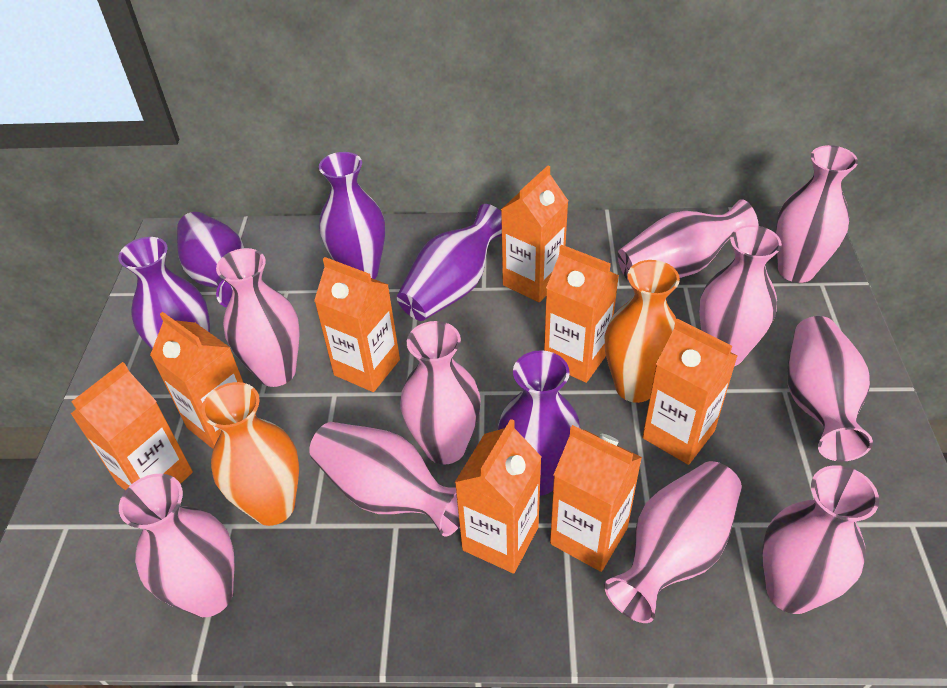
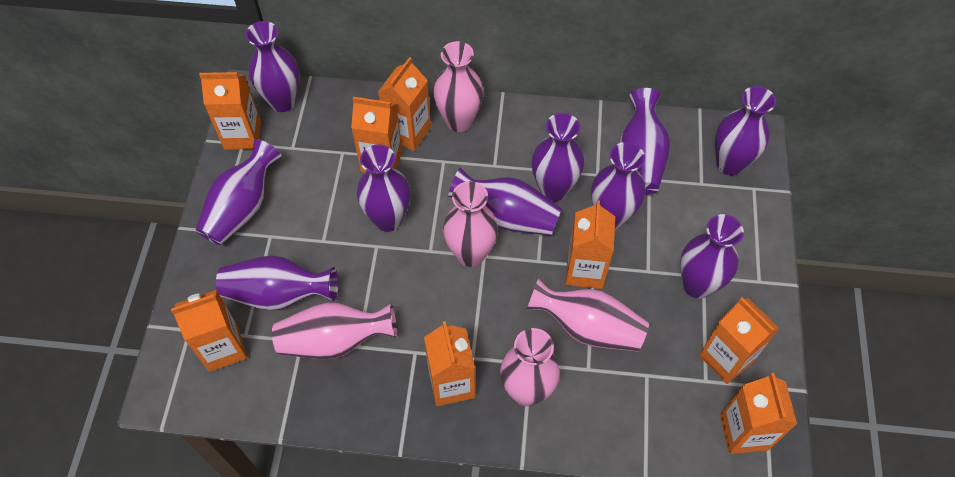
orange vase: [202,382,299,526] [605,260,680,403] = 2 -> none = 0
pink vase: [119,474,234,617] [216,248,300,387] [309,422,460,537] [400,321,481,465] [604,461,742,623] [618,199,759,281] [699,225,782,366] [762,465,879,614] [776,145,858,283] [787,316,873,462] = 10 -> [272,303,397,359] [433,41,483,132] [443,181,498,267] [500,328,560,406] [526,278,649,352] = 5
purple vase: [118,237,210,349] [177,212,244,308] [319,152,385,279] [397,204,502,321] [498,350,580,496] = 5 -> [196,139,282,245] [216,256,338,310] [245,21,299,112] [357,144,411,232] [448,167,562,236] [532,113,584,201] [591,142,645,229] [620,88,670,195] [680,214,744,299] [715,86,776,175] = 10

